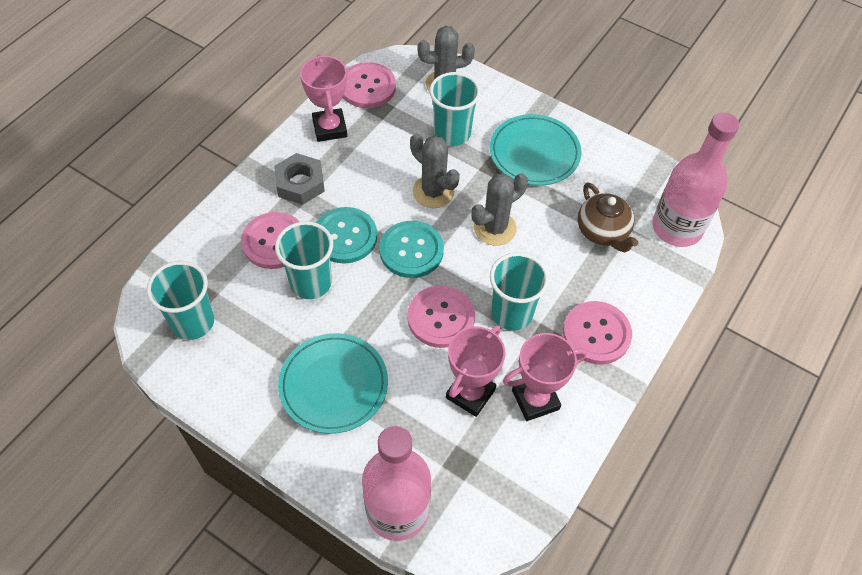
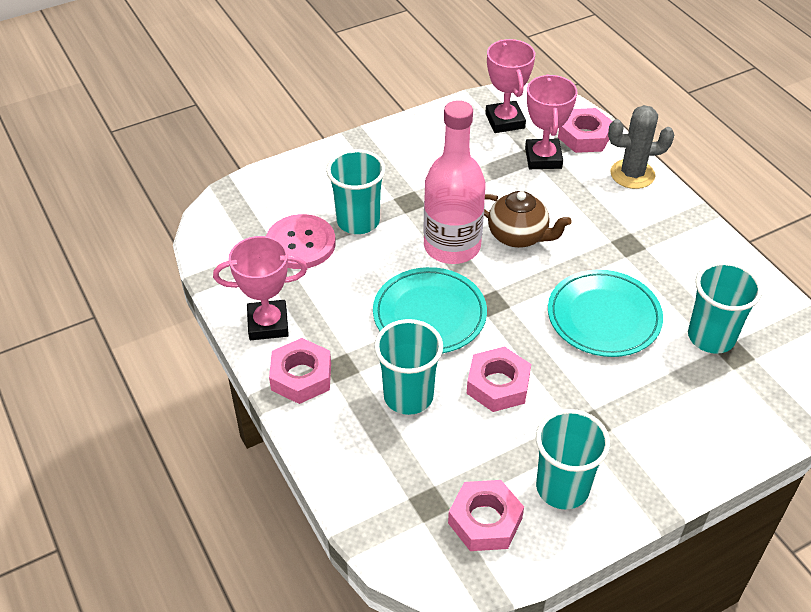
grey cactus: [410,133,460,208] [417,26,475,91] [472,173,528,246] = 3 -> [608,105,674,189] = 1
grey nut: [274,153,325,205] = 1 -> none = 0
pink bottle: [362,426,431,541] [652,112,739,247] = 2 -> [423,100,486,264] = 1
pink button: [241,212,300,269] [343,62,396,108] [407,285,475,348] [563,301,632,365] = 4 -> [266,214,336,269] = 1
pink nut: none = 0 -> [269,338,331,404] [448,480,524,551] [467,346,531,412] [558,108,613,153] = 4
turquoise button: [316,207,377,263] [379,221,444,278] = 2 -> none = 0

